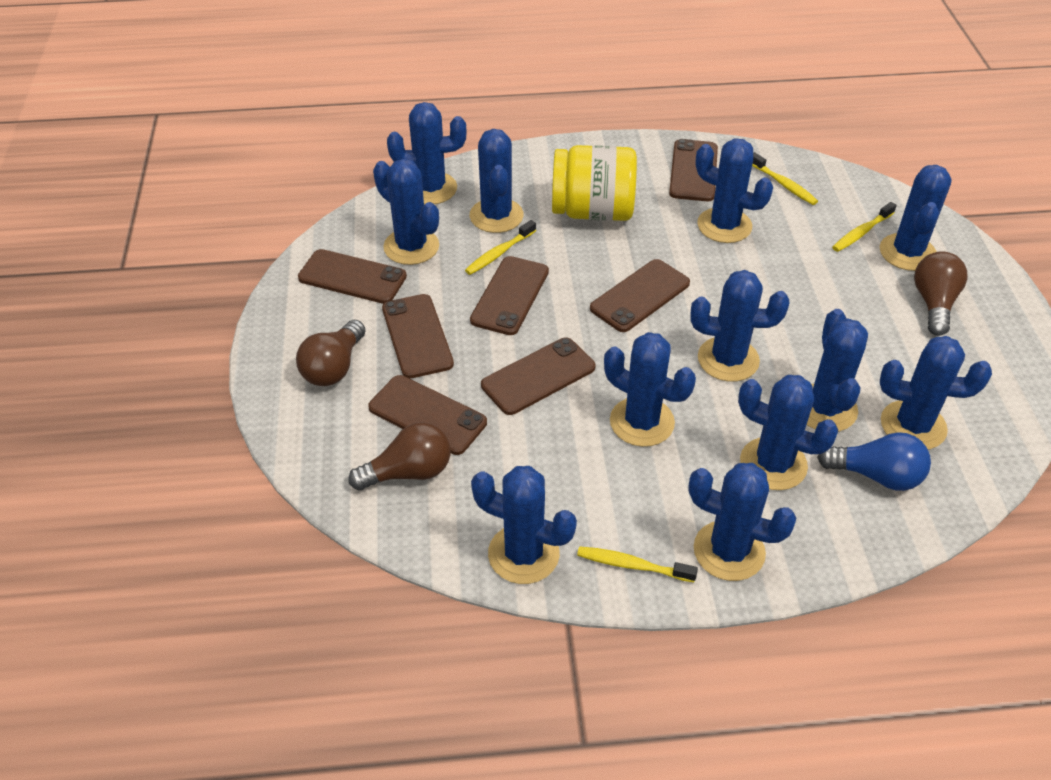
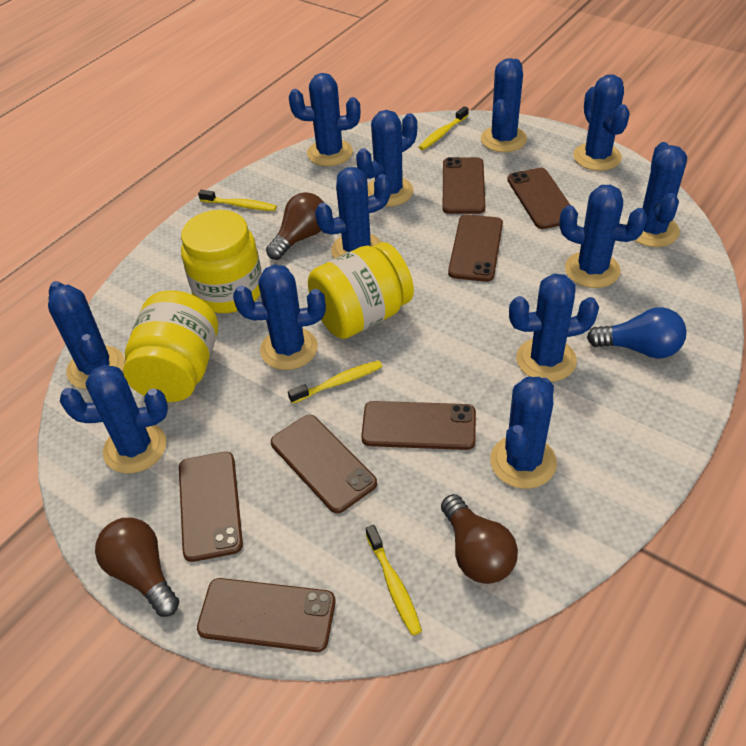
yellow jar: [552,145,637,221] = 1 -> [123,290,218,402] [181,210,262,313] [308,242,414,339] = 3

